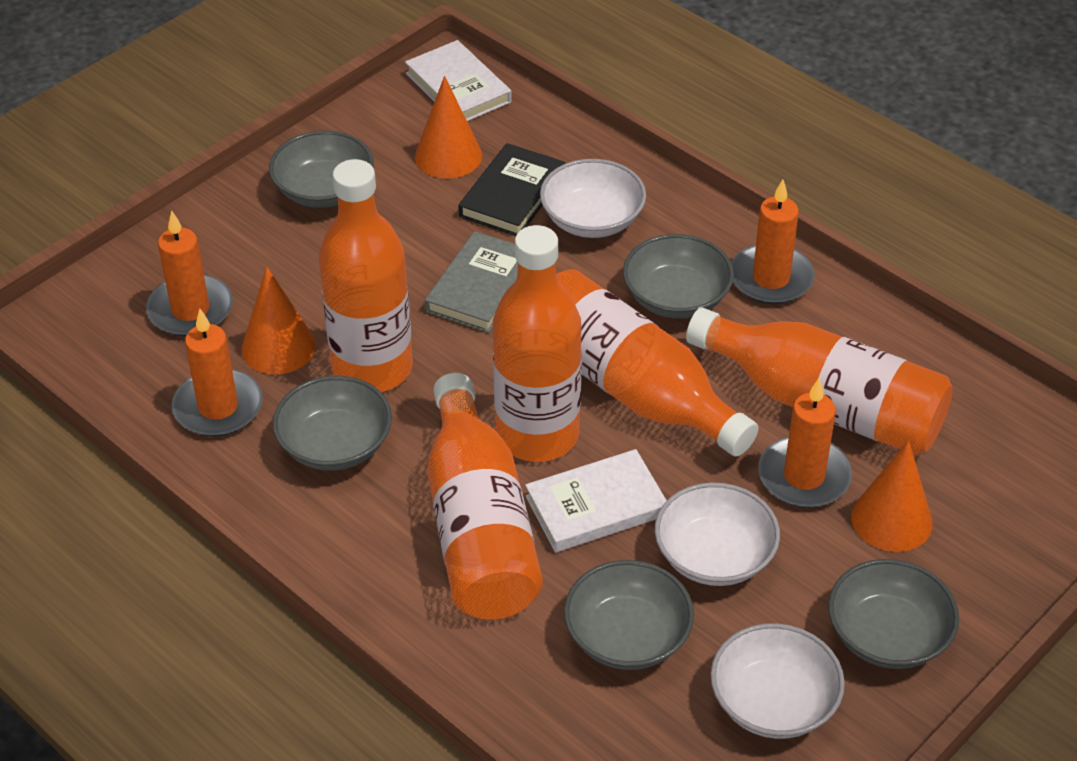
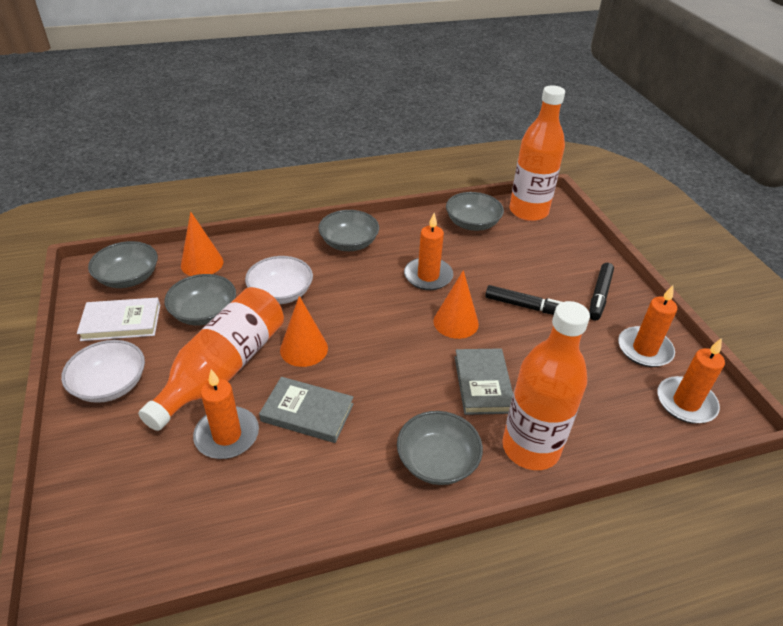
black book: [458,143,566,236] = 1 -> none = 0
black marker: none = 0 -> [485,285,562,315] [589,263,614,321] = 2
grey book: [425,231,518,333] = 1 -> [259,377,354,443] [455,348,513,415] = 2
orange bottle: [319,159,413,392] [427,373,543,620] [493,225,582,462] [556,269,759,457] [686,307,953,456] = 5 -> [138,287,284,431] [502,301,590,470] [509,85,565,221] = 3
white book: [405,40,512,121] [525,449,667,552] = 2 -> [77,298,160,341] = 1
white bowl: [540,159,646,238] [655,482,780,586] [710,623,845,739] = 3 -> [61,340,145,403] [245,256,313,304] = 2

